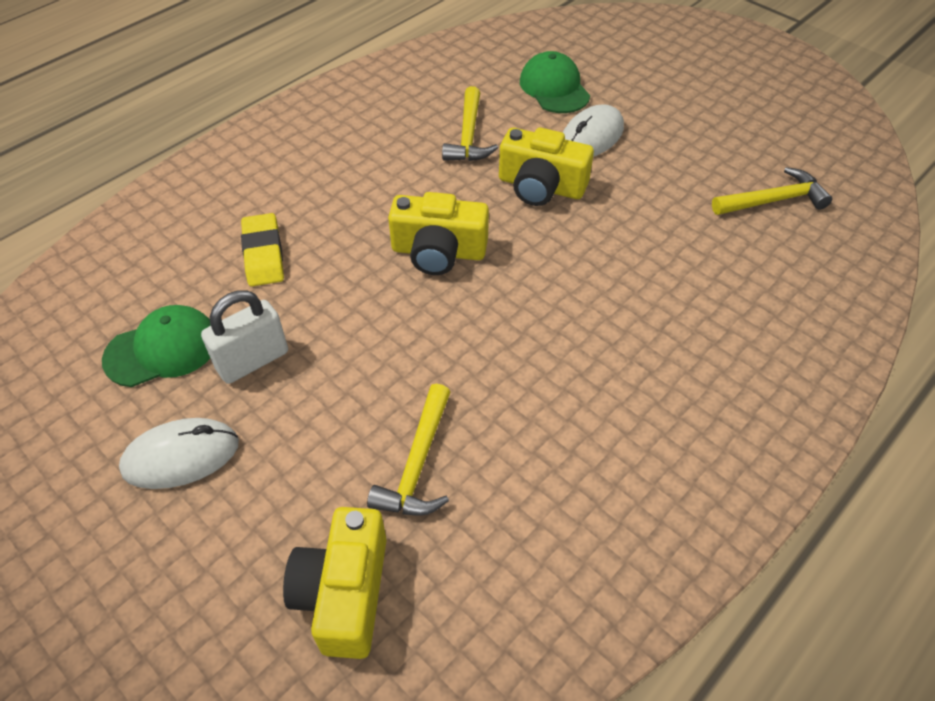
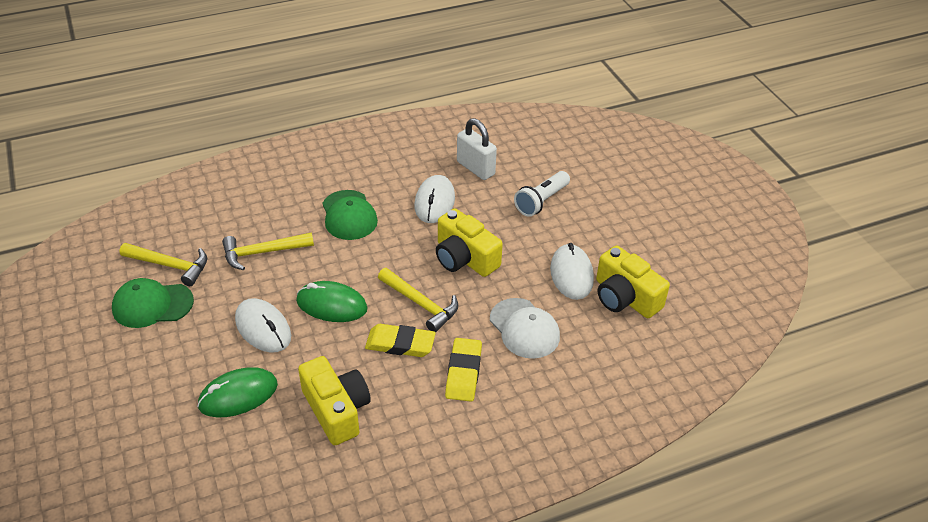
green mouse: none = 0 -> [197,367,278,417] [296,281,368,322] = 2
white cap: none = 0 -> [490,298,560,359] = 1
white flashlight: none = 0 -> [514,171,570,217] = 1
white mouse: [119,418,239,489] [563,104,624,157] = 2 -> [235,298,291,353] [414,175,455,223] [550,243,594,300] = 3
yellow eraser: [241,213,284,287] = 1 -> [365,324,436,357] [445,338,482,402] = 2

